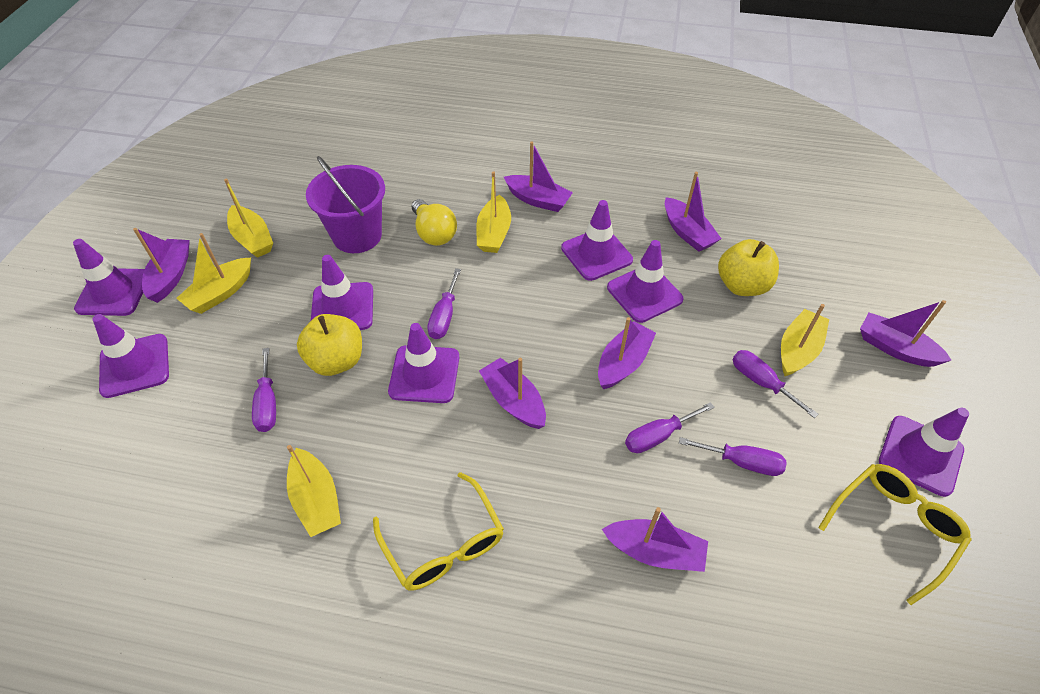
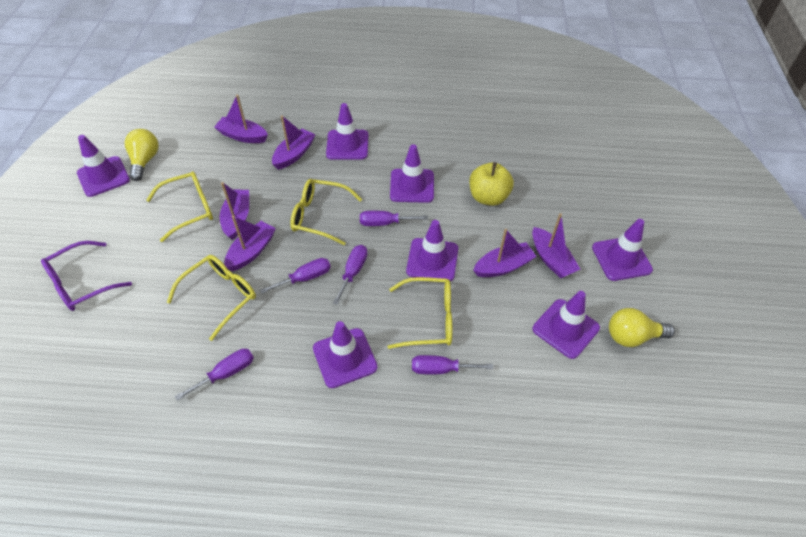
purple boat: [133,228,190,303] [479,358,546,429] [504,141,573,212] [598,317,656,389] [602,507,708,572] [665,172,721,252] [860,300,951,367] = 7 -> [214,95,268,143] [220,182,249,240] [224,216,276,271] [272,115,315,170] [473,229,537,277] [532,213,580,278] = 6
purple bucket: [306,156,385,253] = 1 -> none = 0
purple glasses: none = 0 -> [41,241,132,311] = 1
yellow apple: [297,314,362,376] [718,239,779,296] = 2 -> [469,162,514,206] = 1
yellow boat: [176,233,251,314] [224,178,273,258] [287,445,341,537] [476,171,511,253] [781,304,829,376] = 5 -> none = 0
yellow glasses: [373,472,504,591] [818,464,971,605] = 2 -> [146,171,213,242] [167,255,256,341] [290,179,362,245] [388,277,452,349] = 4
yellow light bulb: [412,199,457,246] = 1 -> [125,129,159,181] [609,308,675,347] = 2

